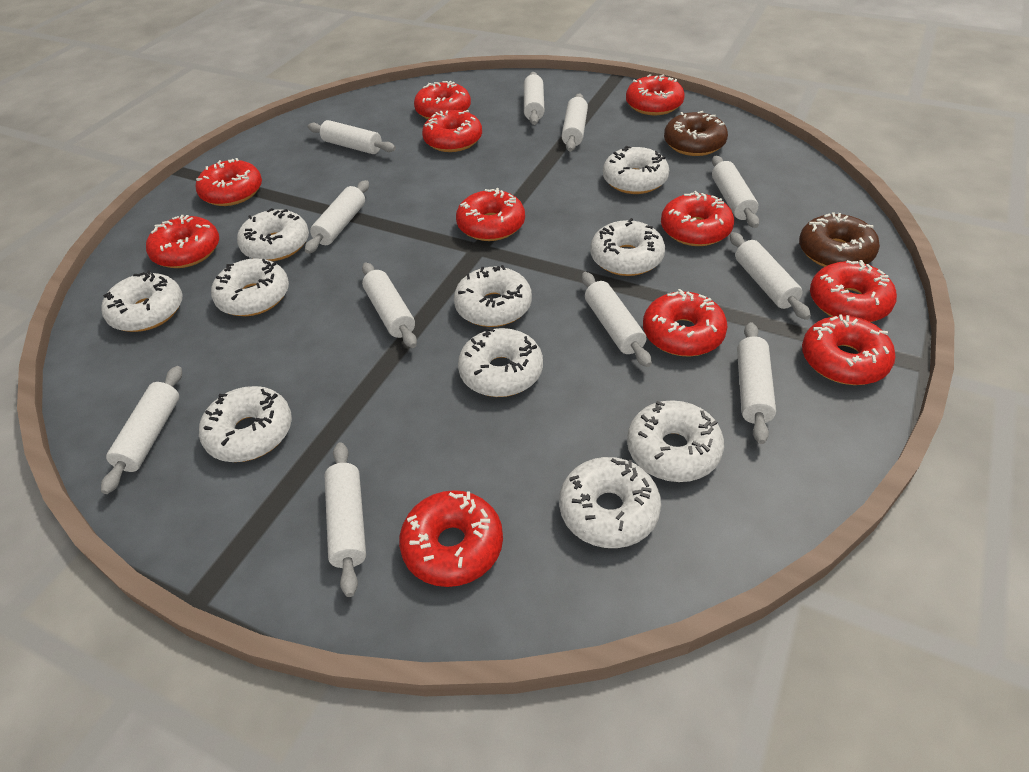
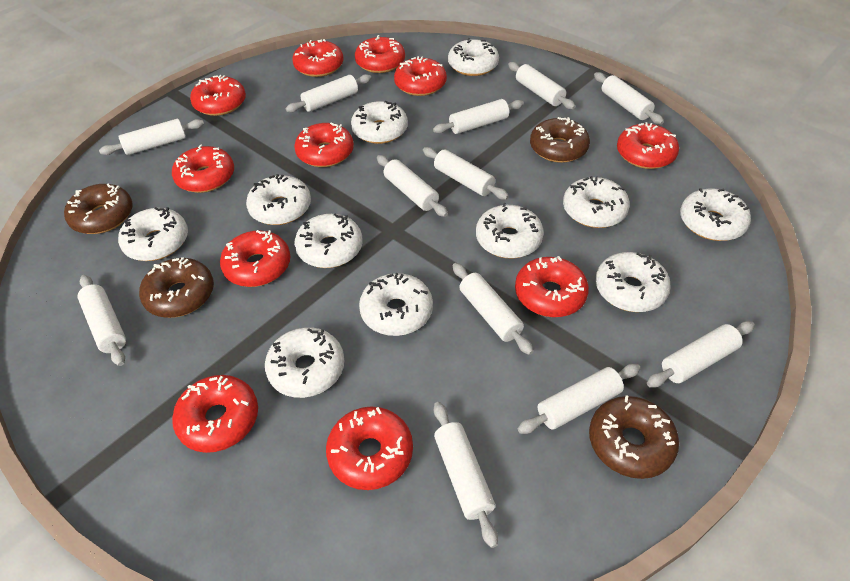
brown donut: [664,111,728,156] [799,212,880,267] = 2 -> [64,184,133,234] [139,257,214,318] [530,117,590,163] [589,395,679,479] = 4
white donut: [101,270,183,332] [199,386,292,462] [211,258,289,316] [237,208,309,261] [454,265,532,327] [458,328,543,397] [559,457,661,548] [590,218,665,276] [603,146,669,194] [627,400,724,482] = 10 -> [118,207,188,261] [246,174,311,225] [265,327,345,398] [294,213,362,268] [351,101,408,144] [359,273,433,336] [448,38,499,76] [476,203,544,258] [563,176,630,228] [596,252,671,312] [680,188,751,241] = 11
white rolling pin: [101,366,182,494] [305,180,369,254] [308,120,396,154] [324,442,366,597] [362,263,417,348] [524,72,544,125] [562,93,588,152] [582,272,652,367] [712,156,759,228] [730,232,811,320] [737,322,776,444] = 11 -> [78,275,126,366] [99,119,204,155] [286,74,371,113] [377,155,448,217] [423,147,509,200] [433,99,524,134] [434,402,498,548] [453,263,534,355] [508,62,576,109] [518,364,640,434] [594,72,664,125] [647,321,755,388] = 12

